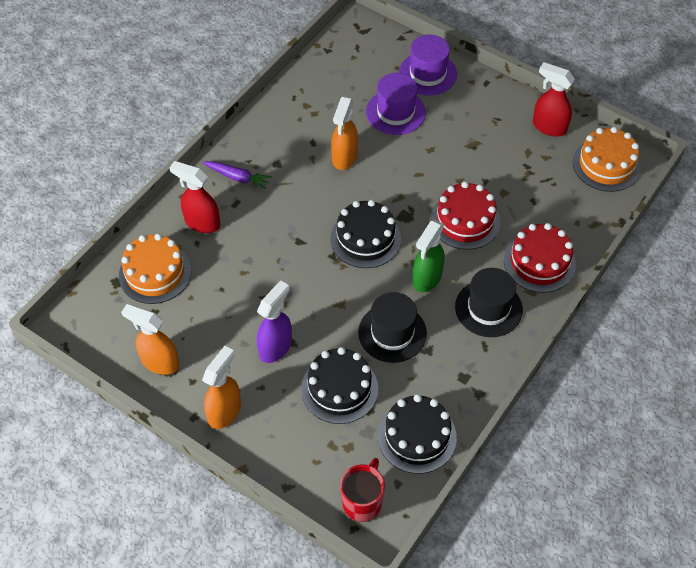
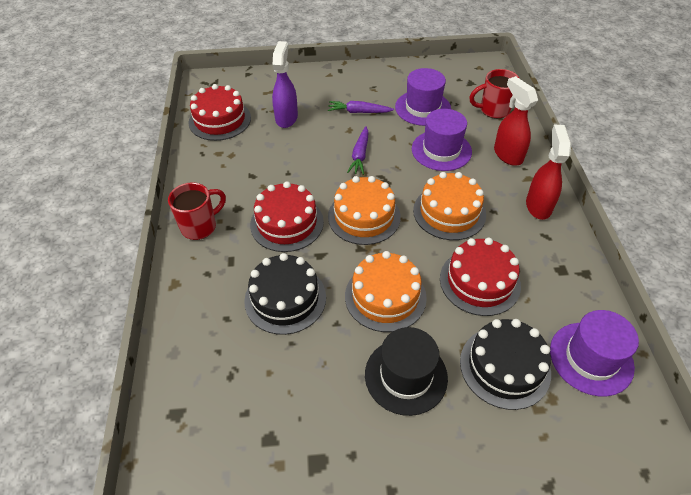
black cake: [301,347,378,424] [330,200,401,268] [378,394,457,474] = 3 -> [244,253,326,335] [460,319,551,410] = 2
black hat: [358,292,427,363] [455,268,523,337] = 2 -> [365,327,448,416] = 1
green spray bottle: [412,220,445,292] = 1 -> none = 0
orange cake: [119,234,191,304] [573,127,641,192] = 2 -> [328,176,401,245] [345,251,427,332] [413,172,486,240] = 3
orange spray bottle: [121,304,180,375] [202,346,241,429] [331,97,358,170] = 3 -> none = 0
purple carrot: [202,161,272,190] = 1 -> [328,101,394,113] [347,126,369,175] = 2
purple hat: [366,73,426,135] [399,35,457,96] = 2 -> [395,68,451,126] [412,109,472,171] [550,310,639,396] = 3
red cake: [430,182,500,250] [504,223,576,293] = 2 -> [189,84,251,141] [250,181,324,252] [440,237,521,316] = 3
red mug: [340,458,385,522] = 1 -> [168,182,226,240] [469,69,520,119] = 2

